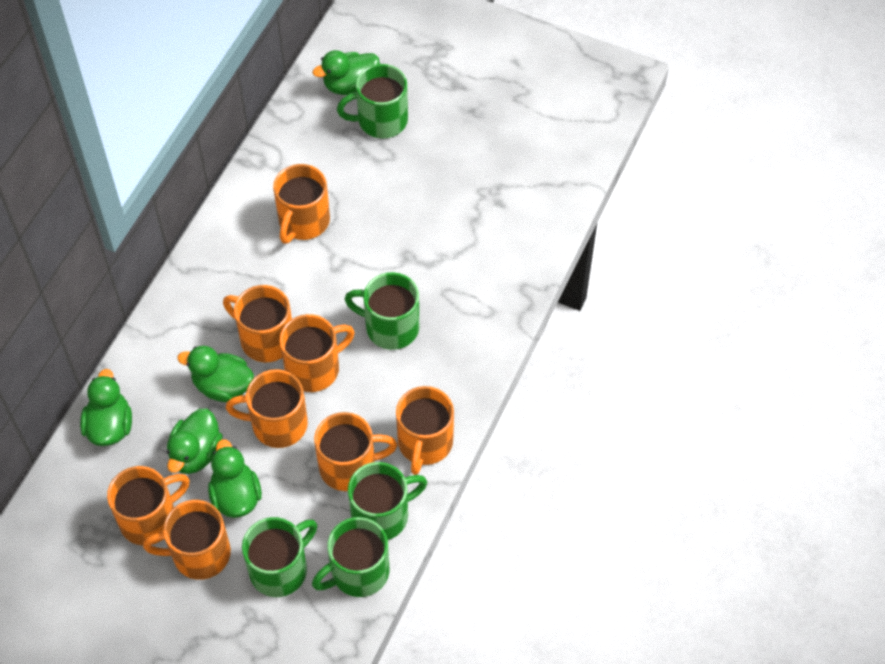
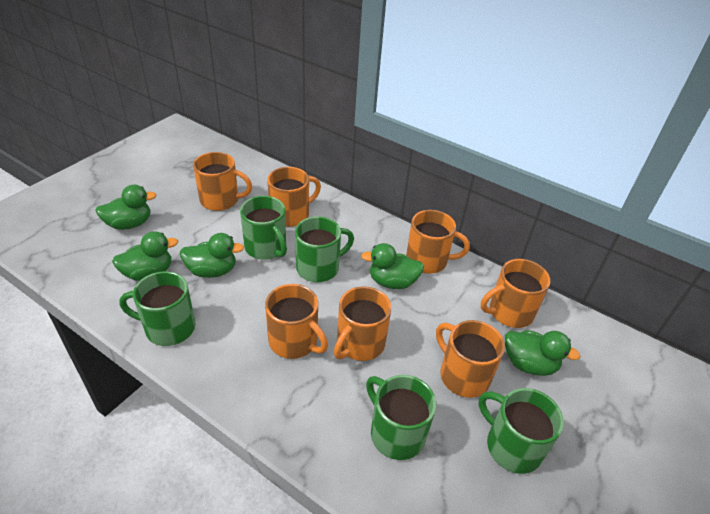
orange mug: [107,466,190,546] [143,500,231,580] [223,285,292,362] [226,369,308,448] [273,164,330,244] [279,314,355,392] [314,412,397,491] [396,386,454,475] = 8 -> [193,152,252,211] [265,284,328,359] [267,167,321,227] [334,286,391,361] [406,210,470,274] [436,320,505,398] [481,259,550,328] = 7

